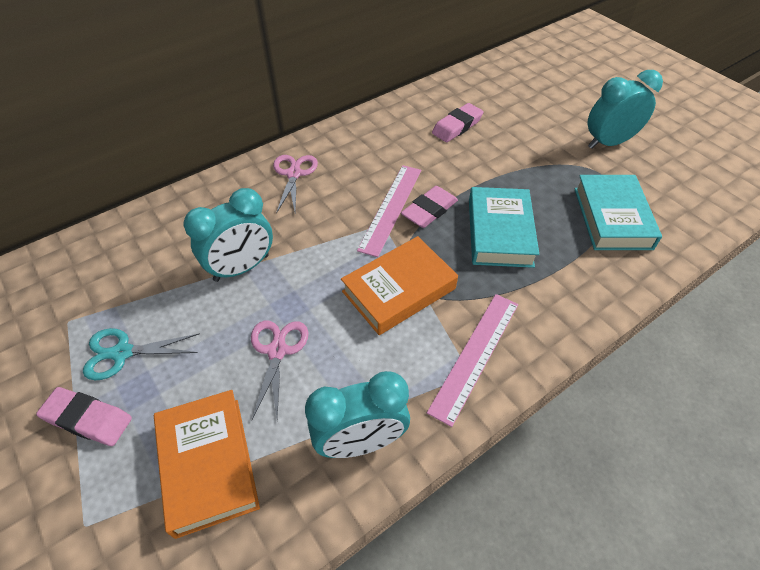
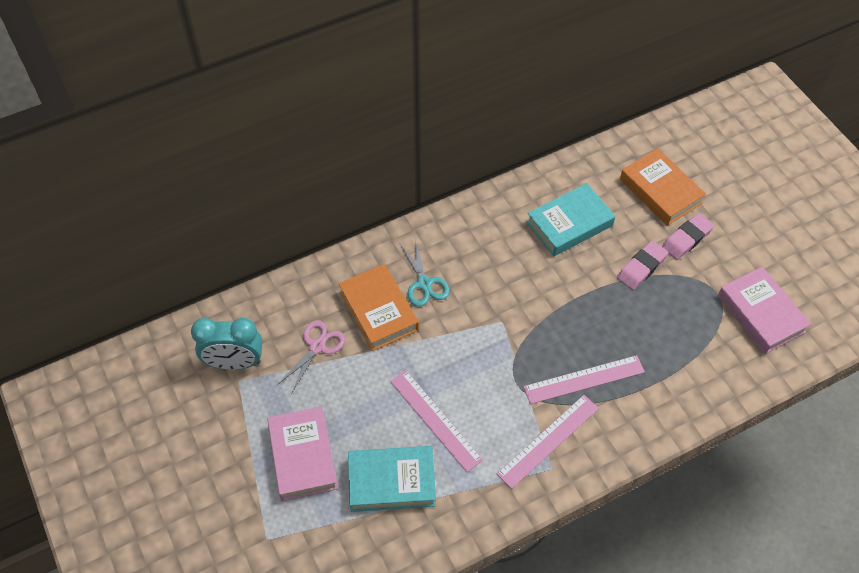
pink book: none = 0 -> [267,406,338,501] [718,267,811,354] = 2
pink eraser: [36,387,132,446] [401,186,458,228] [432,103,484,142] = 3 -> [617,241,668,290] [662,213,714,260] = 2
pink ruler: [357,165,421,257] [427,294,518,427] = 2 -> [390,370,483,472] [497,395,599,489] [523,355,645,404] = 3
pink scissors: [251,320,309,420] [273,155,318,214] = 2 -> [277,320,345,394] = 1
turquoise clock: [184,188,273,282] [305,371,410,458] [587,70,663,149] = 3 -> [191,318,262,370] = 1

